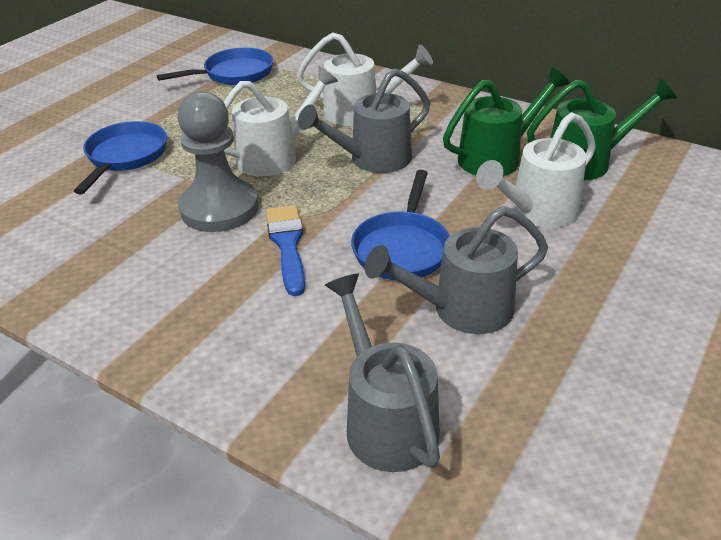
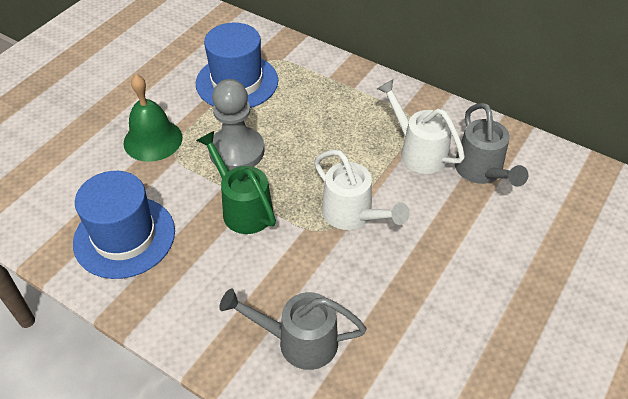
blue brush: [266,205,305,296] = 1 -> none = 0
blue hat: none = 0 -> [73,171,175,279] [196,23,278,108] = 2
blue pan: [74,121,167,195] [157,48,273,85] [351,170,450,280] = 3 -> none = 0
green bell: none = 0 -> [124,74,182,162] = 1
green watering can: [443,68,570,176] [527,79,677,180] = 2 -> [196,131,276,234] = 1
grey watering can: [298,68,430,173] [325,273,440,472] [365,206,548,334] = 3 -> [219,288,366,370] [455,103,528,187] = 2
white watering can: [224,66,338,176] [297,33,433,126] [476,112,596,228] = 3 -> [314,149,410,230] [377,80,465,174] = 2

